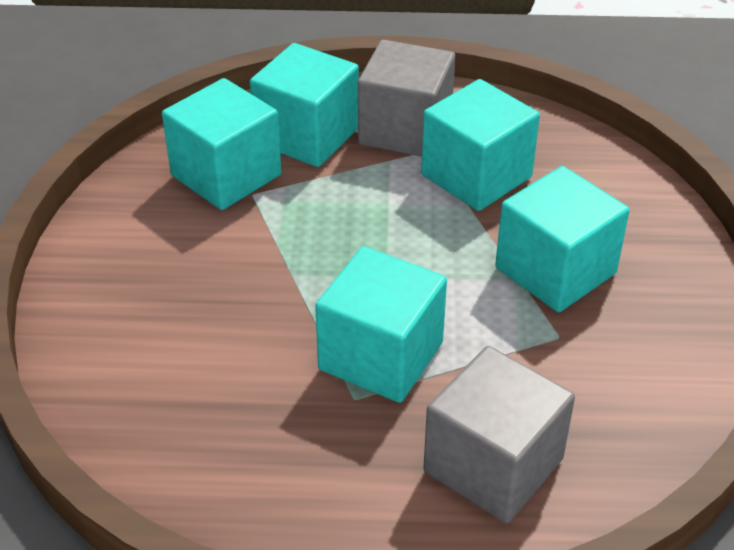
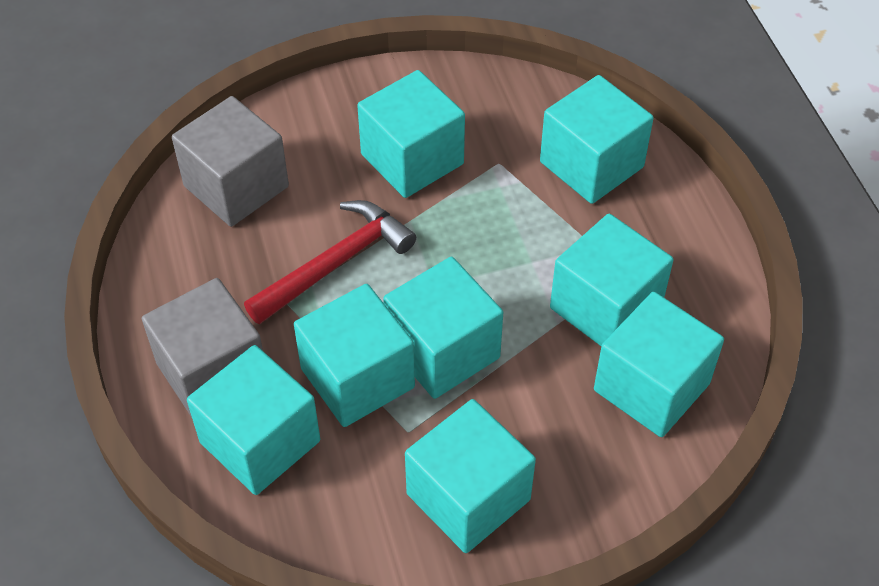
red hammer: none = 0 -> [244,200,416,324] = 1
turquoise cube: [162,78,282,210] [250,43,359,167] [315,246,447,403] [421,79,540,211] [495,166,630,312] = 5 -> [187,345,320,495] [294,284,415,427] [357,70,465,198] [383,257,503,399] [405,399,536,553] [540,75,654,204] [550,214,673,346] [594,292,724,437] = 8

